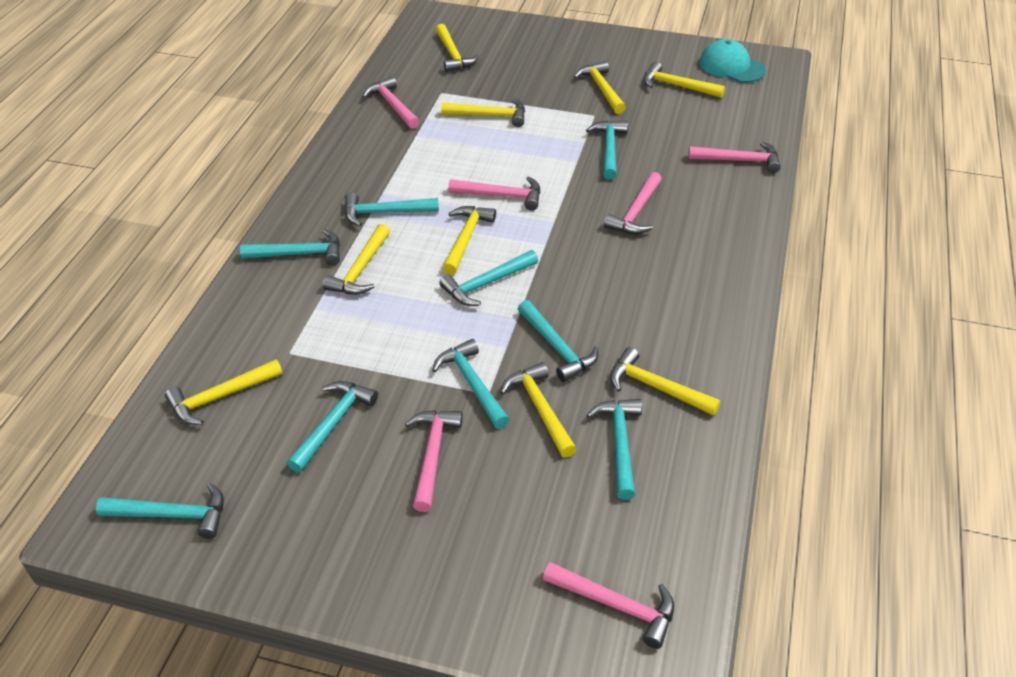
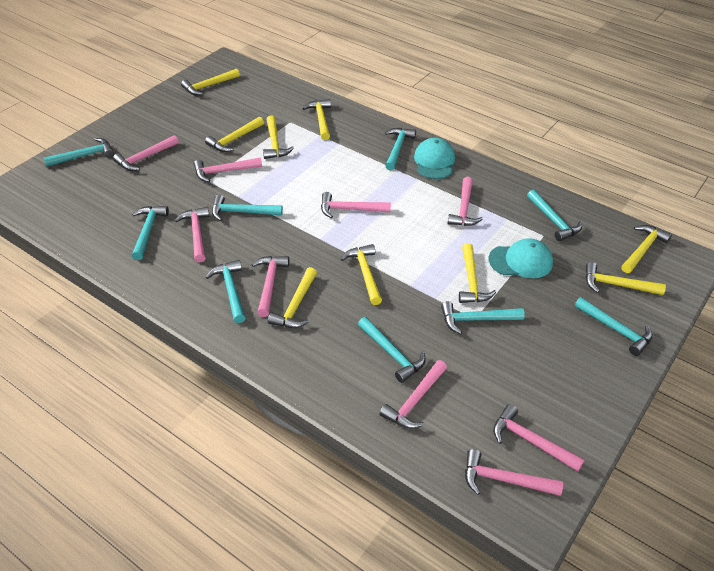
pink hammer: [362,76,420,129] [405,410,463,512] [448,177,540,210] [543,562,674,649] [604,172,662,234] [688,142,781,173] = 6 -> [113,135,179,171] [175,207,209,263] [194,157,262,182] [252,256,289,317] [321,192,391,218] [379,360,447,429] [447,177,483,226] [465,449,563,496] [493,404,585,472] = 9
turquoise cap: [700,39,766,83] = 1 -> [414,138,455,179] [489,238,553,278] = 2

